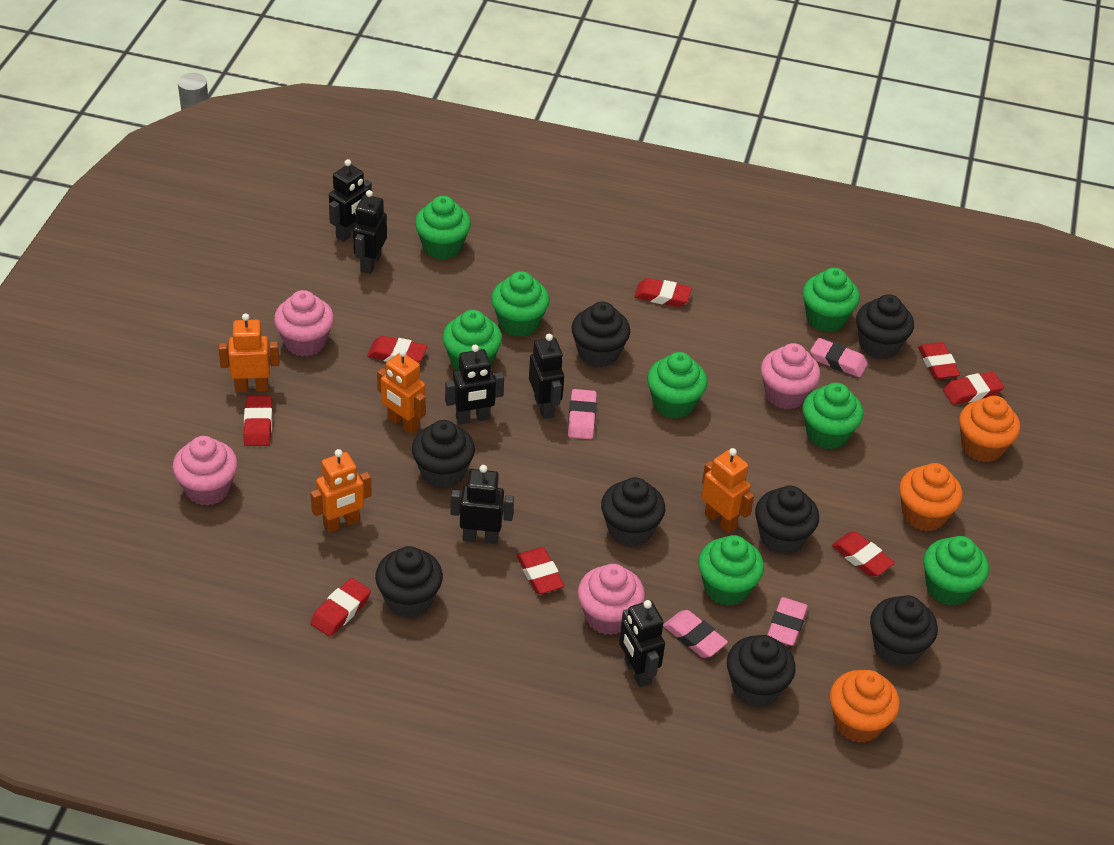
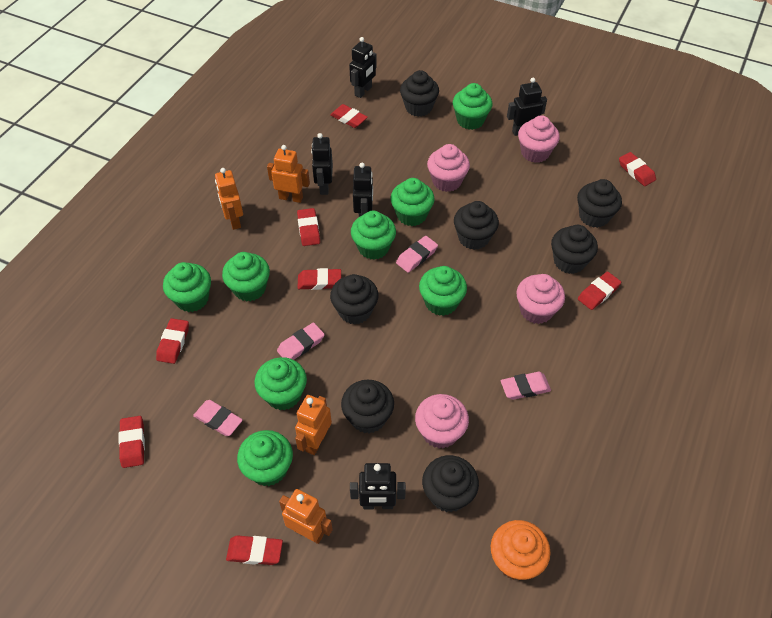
black cupcake: [375,546,443,618] [412,420,475,489] [571,302,630,367] [601,477,665,547] [727,635,796,707] [755,485,819,555] [856,294,914,359] [870,595,938,667] = 8 -> [330,274,378,325] [341,380,394,433] [400,70,439,117] [422,455,479,512] [454,201,499,250] [551,225,598,274] [577,179,622,228] = 7
black robot: [329,159,372,242] [353,190,387,274] [445,345,504,425] [451,465,514,544] [529,334,564,419] [619,600,665,687] = 6 -> [311,133,333,195] [349,37,377,98] [350,463,406,509] [353,163,373,217] [507,78,547,136] = 5
orange cupcake: [830,670,900,743] [899,463,963,531] [959,396,1020,462] = 3 -> [491,520,550,580] = 1

